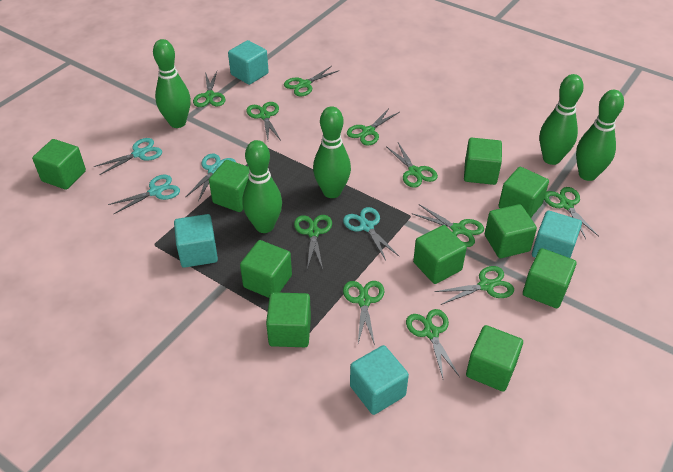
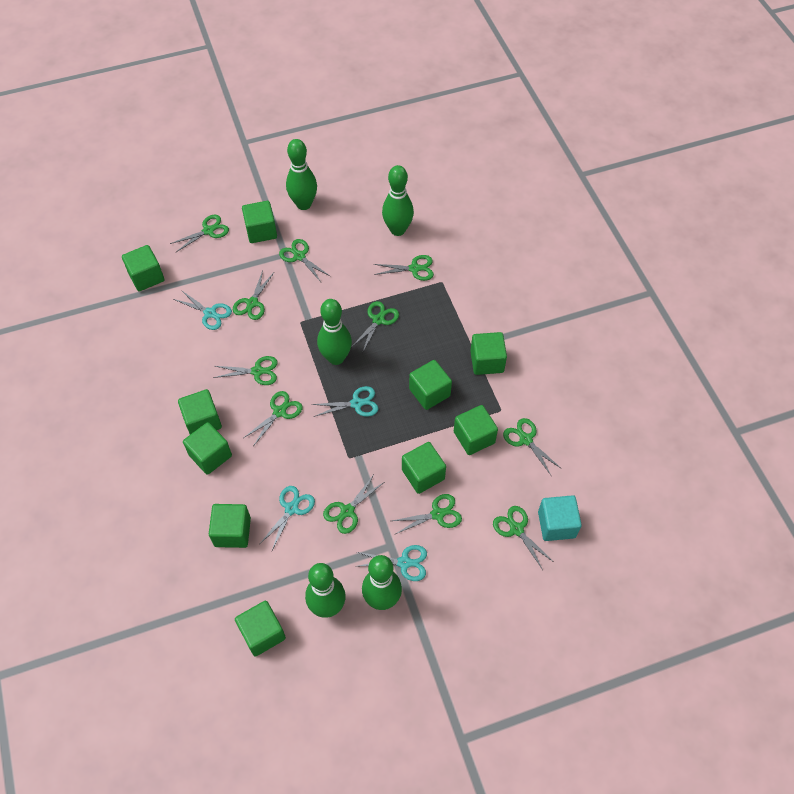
turquoise cube: [174,214,218,268] [228,40,269,85] [350,345,409,415] [532,211,582,258] = 4 -> [538,495,582,541] = 1

